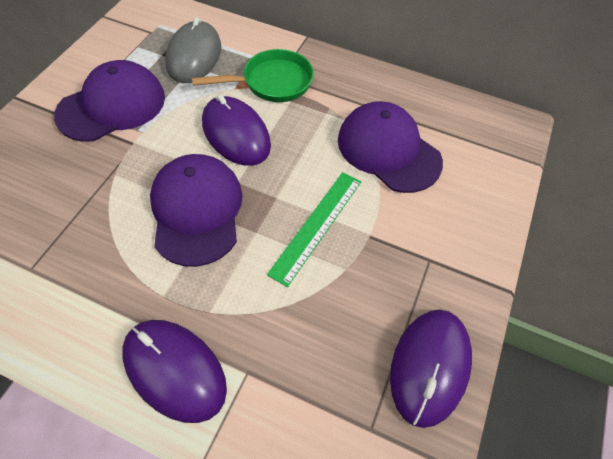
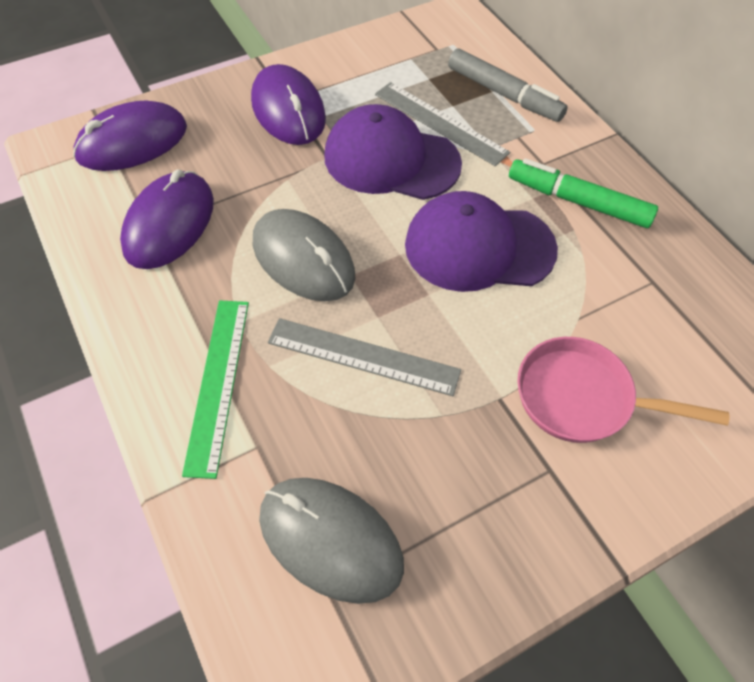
green marker: none = 0 -> [509,158,658,228] = 1
green pan: [192,49,314,102] = 1 -> none = 0
grey marker: none = 0 -> [448,49,568,122] = 1
grey mouse: [165,17,221,83] = 1 -> [253,209,356,301] [259,478,404,604] = 2
grey ruler: none = 0 -> [268,318,461,396] [375,82,510,166] = 2
pink pan: none = 0 -> [517,337,729,443] = 1
purple cap: [54,60,165,142] [150,154,243,267] [338,101,443,193] = 3 -> [324,104,462,200] [405,191,558,292] = 2

